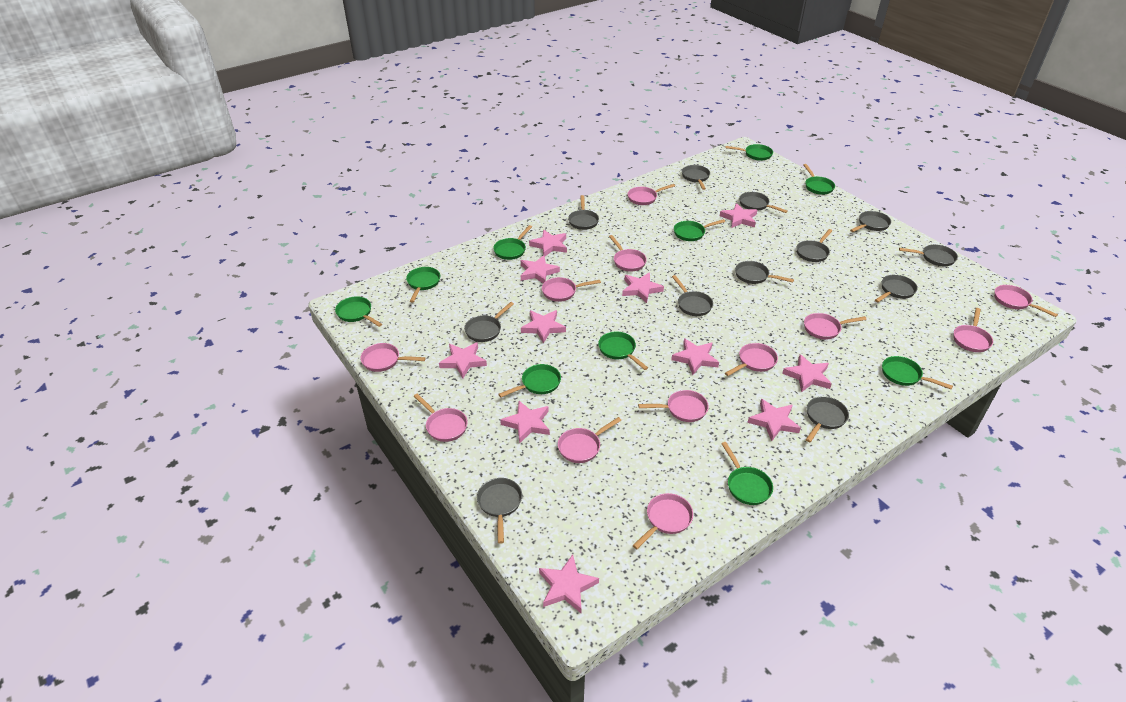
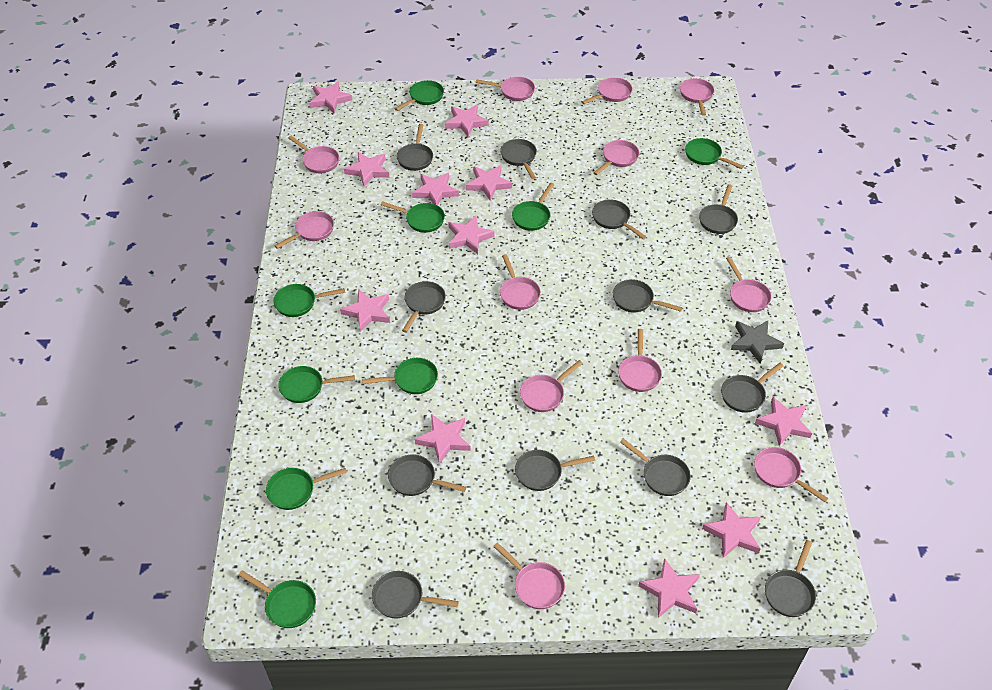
green pan: [335,296,382,327] [406,267,440,303] [493,225,532,260] [499,364,561,397] [598,331,648,370] [674,219,725,241] [721,442,773,505] [725,144,773,161] [804,164,835,195] [882,356,953,389] = 10 -> [238,570,316,628] [266,468,347,510] [273,284,345,317] [278,366,355,403] [362,358,438,394] [381,201,445,233] [395,80,444,111] [512,183,554,231] [685,138,744,169] = 9
grey star: none = 0 -> [731,321,784,364] = 1

